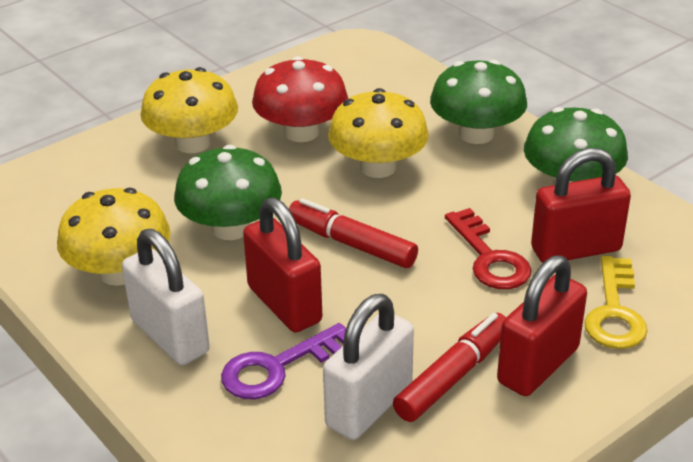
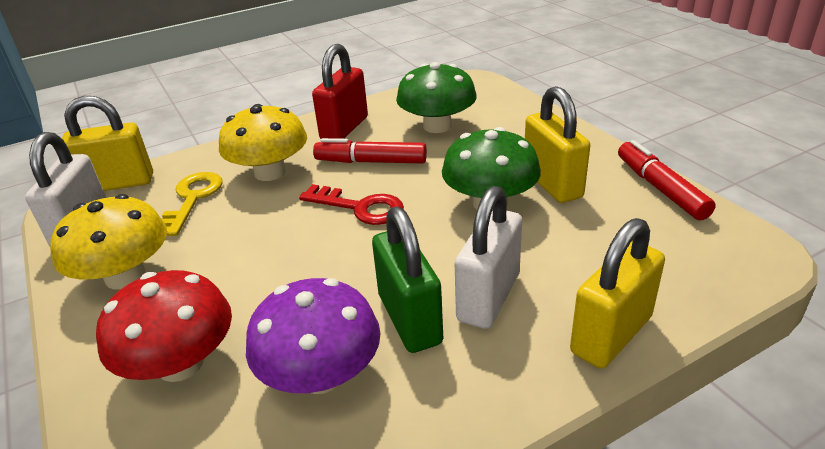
green mushroom: [174,145,282,240] [430,60,527,144] [524,107,628,185] = 3 -> [396,62,477,133] [442,127,541,210] = 2
green padlock: none = 0 -> [372,207,443,353] = 1
purple key: [221,323,346,399] = 1 -> none = 0
purple mushroom: none = 0 -> [246,278,380,394] = 1
red padlock: [243,197,322,333] [497,255,587,396] [531,148,631,263] = 3 -> [312,44,368,139] = 1
yellow mushroom: [57,188,171,286] [140,67,238,153] [328,88,429,178] = 3 -> [51,194,167,290] [219,104,307,181] = 2
yellow padlock: none = 0 -> [62,96,153,191] [525,86,590,203] [570,218,665,369] = 3

